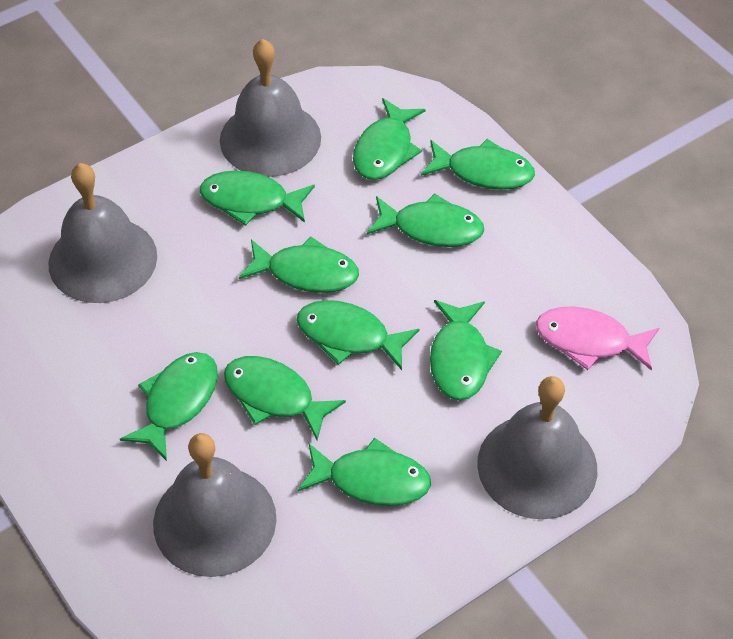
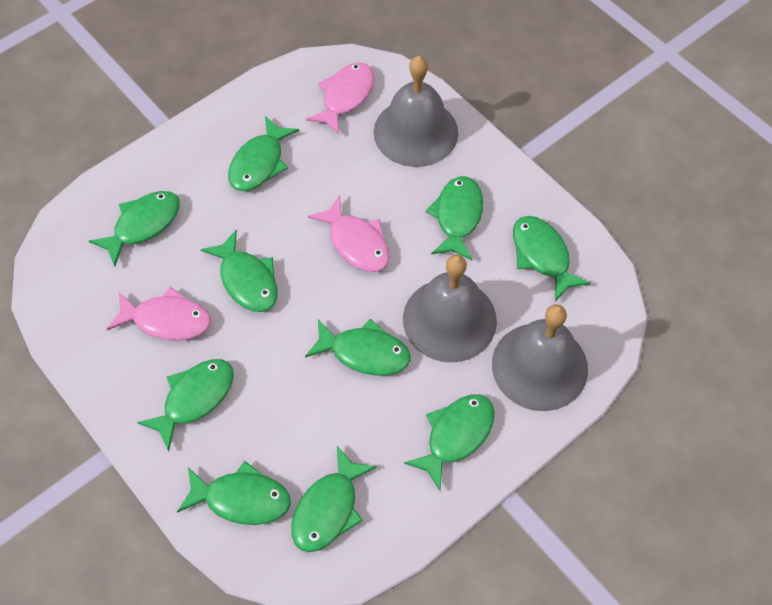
grey bell: [48,163,157,303] [153,433,277,577] [220,39,321,177] [477,376,597,519] = 4 -> [373,56,458,167] [403,254,497,362] [492,304,588,411] = 3
pink fish: [536,307,659,371] = 1 -> [107,287,211,341] [306,62,375,135] [308,195,390,272] = 3

